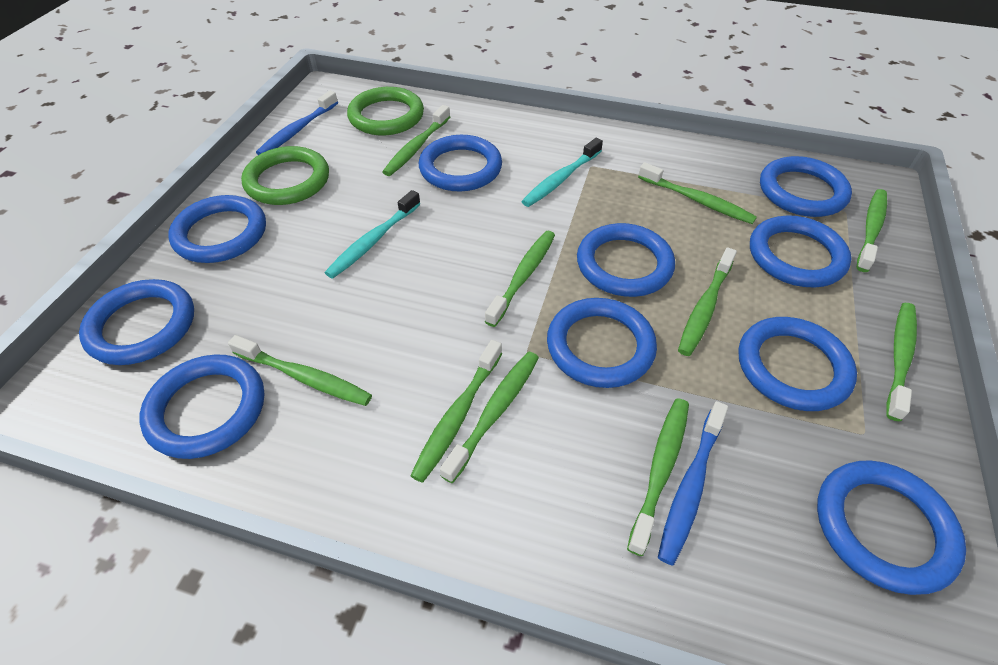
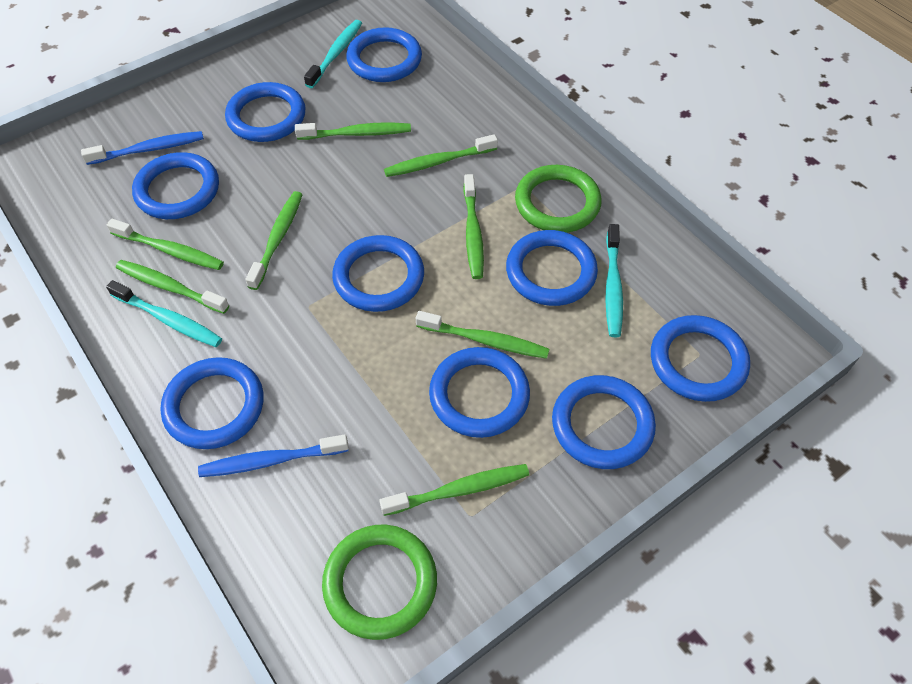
blue ring: [79,279,194,365] [139,354,264,459] [168,195,266,263] [419,135,502,191] [547,298,657,388] [577,223,675,297] [738,317,857,411] [750,215,851,288] [760,156,852,217] [817,460,966,595] = 10 -> [132,152,219,219] [161,357,264,449] [225,82,306,142] [332,235,424,312] [346,27,422,82] [429,347,530,438] [506,230,598,306] [552,375,656,469] [651,315,750,402] = 9
green toothbrush: [228,335,372,406] [383,105,450,176] [410,340,502,483] [440,351,539,483] [485,231,555,327] [627,398,689,556] [638,162,757,224] [678,247,737,356] [857,189,887,272] [886,303,917,421] = 10 -> [106,219,224,270] [116,260,229,314] [246,191,303,290] [295,123,411,140] [379,464,529,516] [384,134,498,177] [416,311,549,359] [463,174,484,279] = 8
turquoise toothbrush: [325,190,420,279] [521,138,603,207] = 2 -> [106,280,222,347] [304,20,362,88] [605,224,623,337] = 3

